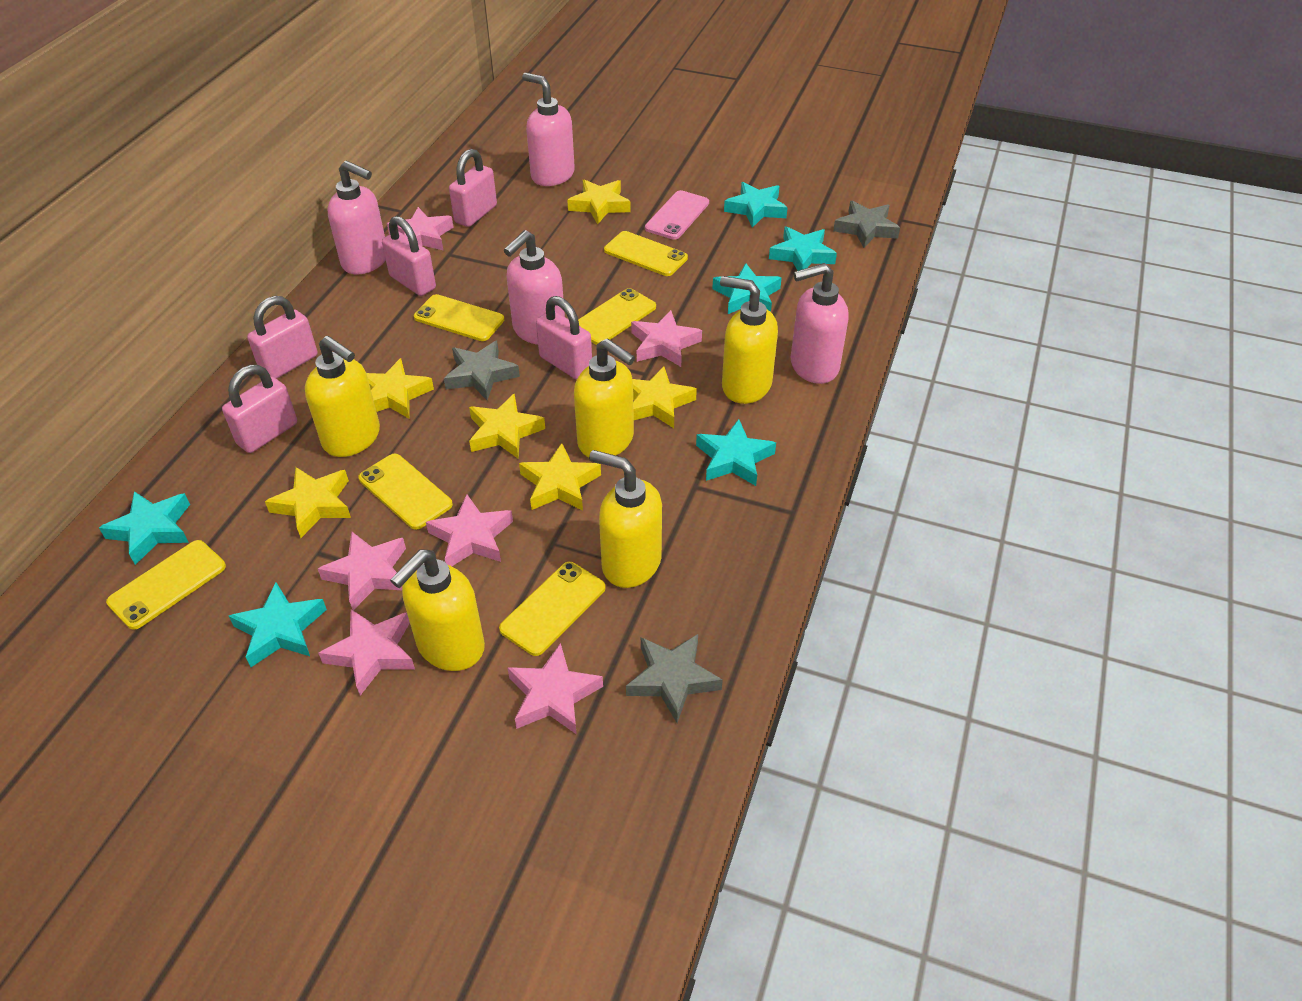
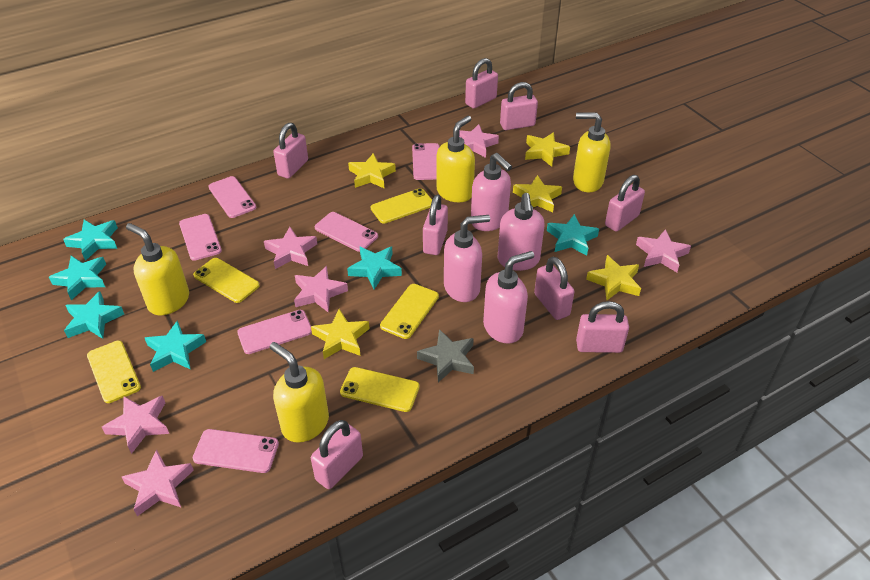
grey star: [444,340,520,400] [626,634,723,723] [833,201,900,248] = 3 -> [417,329,474,382] = 1
pink padlock: [222,365,297,453] [247,296,318,379] [382,216,436,296] [449,149,497,227] [536,296,592,380] = 5 -> [273,123,308,179] [311,420,363,489] [423,195,448,255] [465,58,498,109] [500,82,538,130] [534,257,575,320] [576,301,629,353] [605,175,645,232] = 8
pink phone: [645,190,709,240] = 1 -> [179,214,222,261] [193,429,279,473] [208,176,256,218] [237,310,312,354] [315,212,378,252] [412,143,439,180] = 6
yellow phone: [106,540,226,630] [359,454,453,530] [414,294,504,341] [499,562,605,656] [578,288,656,345] [604,231,688,276] = 6 -> [87,340,141,403] [193,258,260,303] [340,367,420,412] [371,188,432,224] [380,284,439,339] = 5
yellow soap dispenser: [305,336,380,457] [390,549,485,671] [574,338,635,457] [589,450,662,588] [720,276,778,404] = 5 -> [126,223,189,315] [270,342,329,443] [437,116,475,202] [573,112,610,192] = 4
yellow star: [265,467,351,538] [367,358,434,419] [469,393,545,458] [519,443,601,511] [567,180,631,224] [633,366,697,428] = 6 -> [311,309,370,359] [348,153,396,188] [513,175,562,212] [525,132,570,167] [586,255,641,300] = 5

